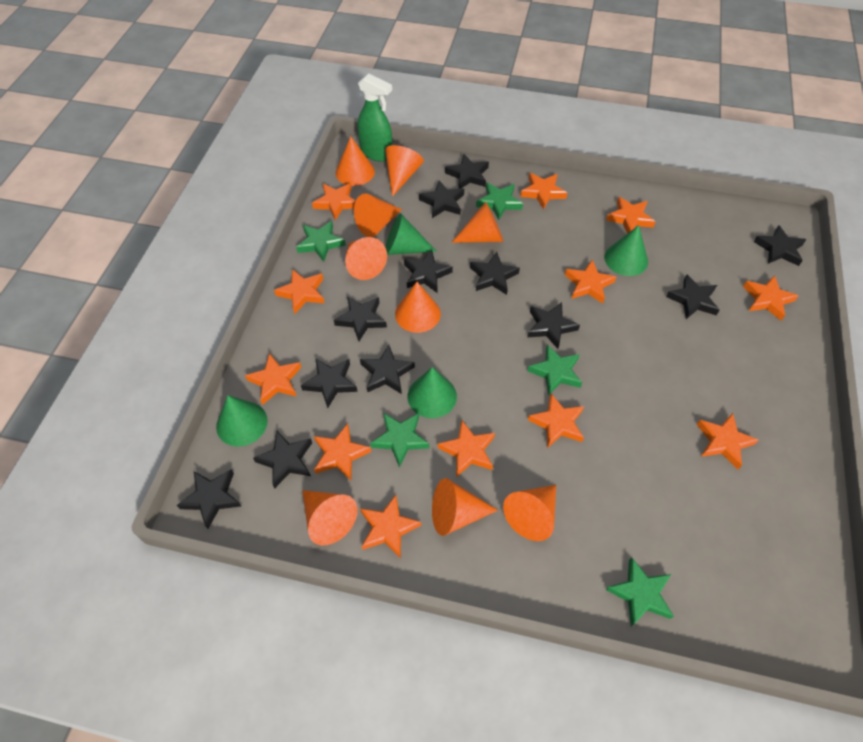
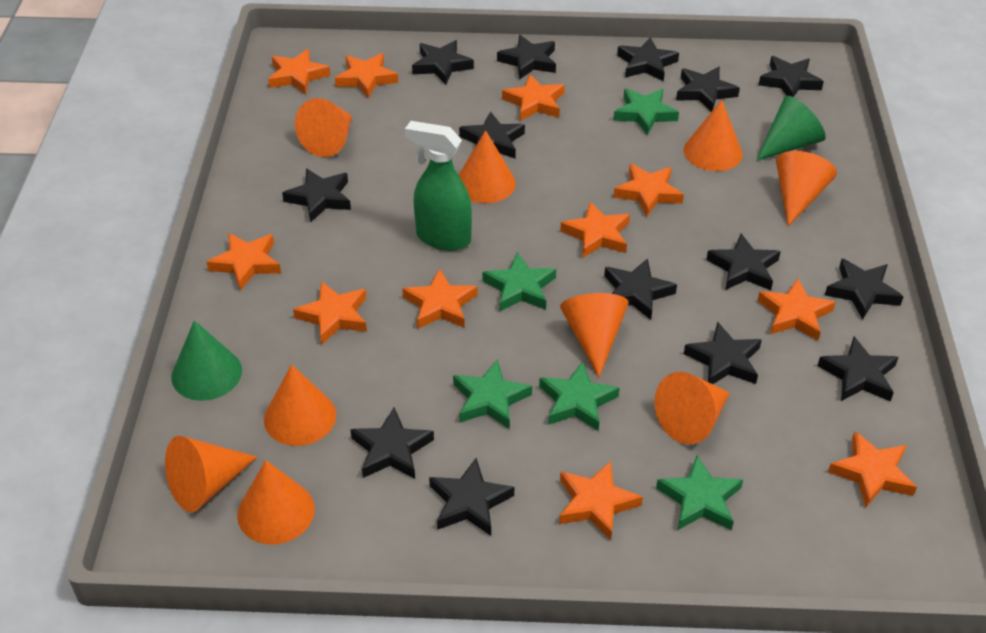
black star: [177,469,241,529] [253,431,312,488] [301,358,358,408] [334,296,387,341] [360,345,415,394] [404,250,453,293] [419,181,464,218] [445,154,489,189] [470,252,520,295] [528,302,580,349] [666,274,719,319] [754,225,807,266] = 12 -> [282,168,351,222] [350,407,434,479] [412,40,474,84] [429,458,514,536] [459,111,525,158] [497,35,556,80] [604,258,677,320] [617,37,679,82] [676,67,740,112] [684,322,762,384] [706,234,781,290] [759,56,824,97] [817,336,899,401] [825,258,904,319] = 14
green cone: [216,395,268,447] [385,213,437,255] [408,367,457,418] [605,225,648,276] = 4 -> [171,320,242,401] [756,96,826,161] = 2
orange star: [245,353,301,405] [274,269,324,314] [312,183,356,221] [314,423,371,480] [360,495,421,558] [438,421,495,477] [520,173,567,210] [528,394,584,448] [565,259,616,303] [606,197,656,234] [697,413,759,469] [743,275,798,320] = 12 -> [207,233,281,291] [268,49,330,95] [293,281,367,345] [335,53,398,98] [402,268,478,329] [502,74,565,121] [559,461,643,540] [560,202,630,258] [613,164,684,217] [757,279,836,341] [828,431,917,508] = 11

